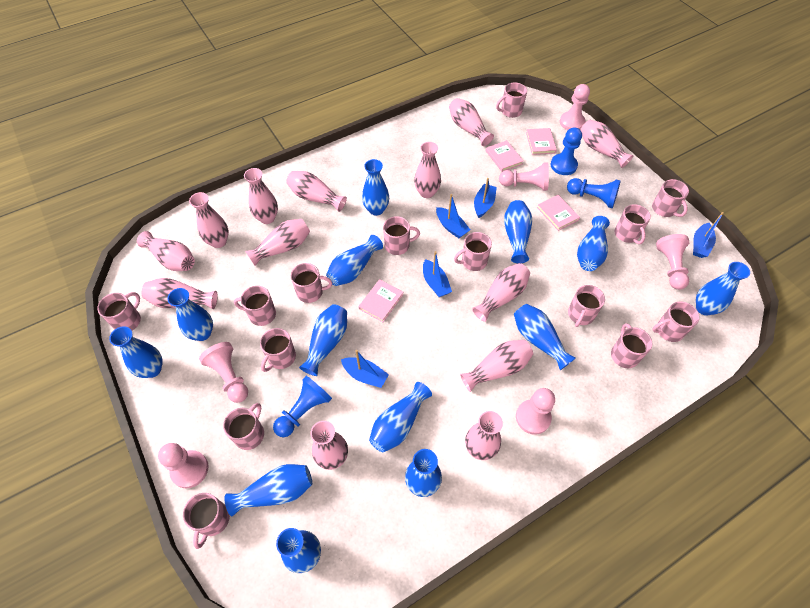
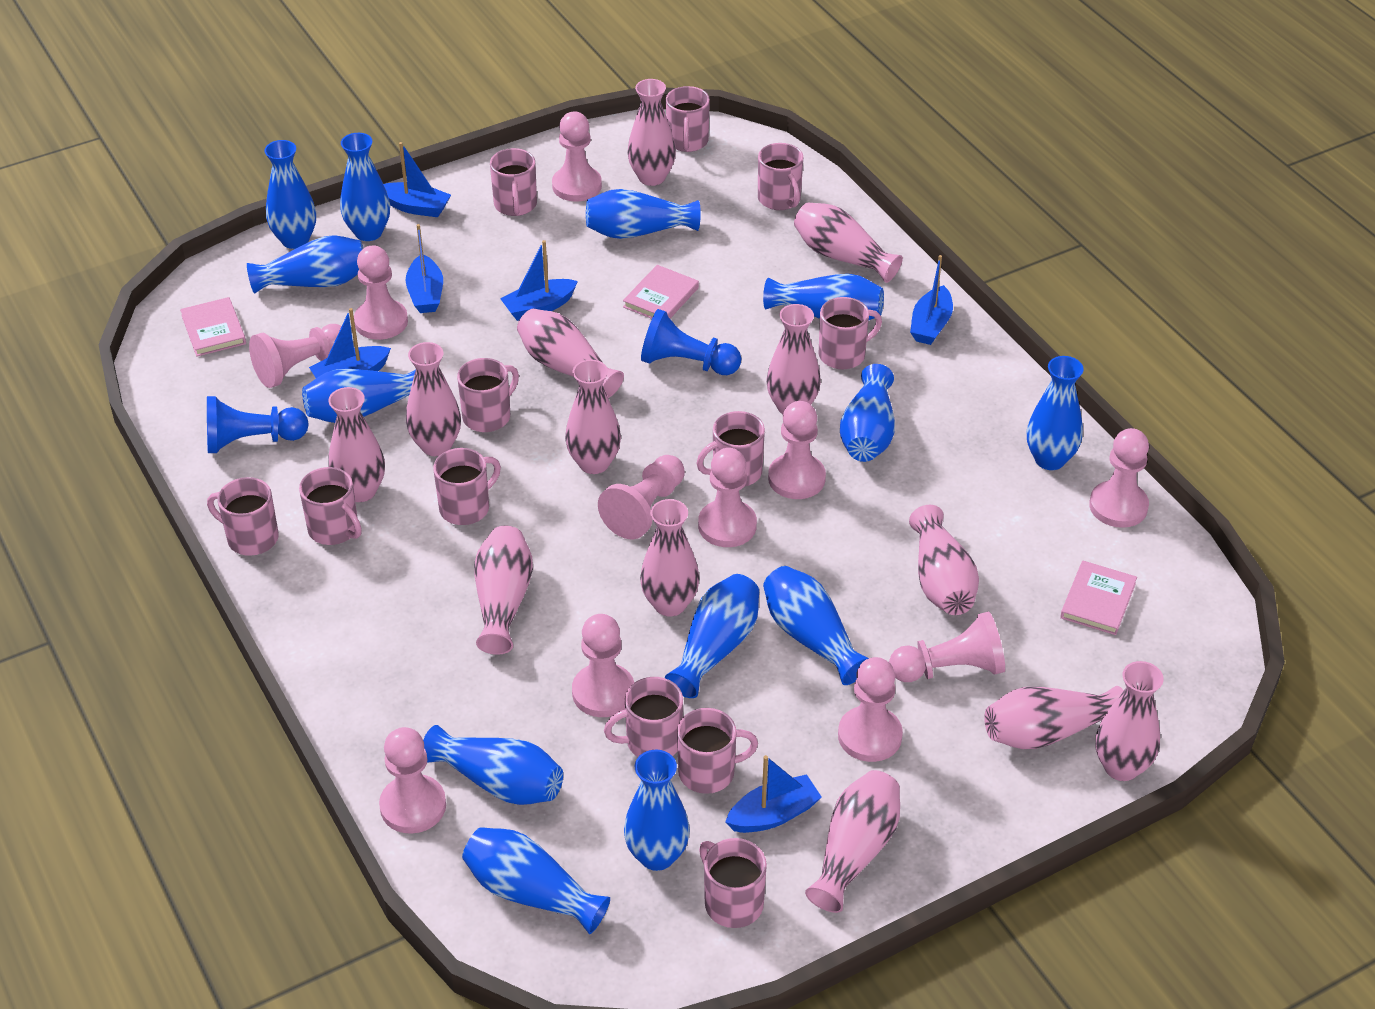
blue boat: [341,350,389,388] [423,251,452,297] [436,194,470,238] [474,178,497,218] [693,212,724,258] = 5 -> [309,308,391,378] [383,142,451,217] [406,224,443,313] [500,240,578,321] [725,755,822,833] [910,255,953,345] = 6
blue pawn: [273,376,332,437] [551,127,582,175] [567,178,621,208] = 3 -> [207,396,309,453] [641,309,742,375] = 2
pink book: [358,279,404,322] [486,140,523,172] [526,128,557,155] [537,195,580,231] = 4 -> [180,297,246,357] [623,265,699,319] [1060,561,1137,635] = 3
pink mug: [97,292,141,330] [183,493,230,549] [223,403,264,450] [234,286,276,326] [260,328,296,372] [291,263,332,303] [383,216,420,255] [454,232,492,271] [496,83,527,118] [568,285,605,327] [611,323,652,368] [614,204,651,244] [652,179,689,217] [652,302,700,342] = 14 -> [207,477,279,556] [299,467,362,545] [433,448,501,525] [457,358,519,432] [490,148,537,216] [604,677,683,757] [666,86,710,152] [677,708,758,794] [696,411,765,487] [699,838,767,928] [758,143,803,210] [819,297,882,369] = 12
pink pawn: [158,443,208,489] [199,342,248,403] [499,162,549,191] [516,388,555,435] [560,84,590,130] [656,234,689,290] = 6 -> [249,324,342,388] [354,245,408,340] [379,727,446,834] [552,111,602,202] [572,614,634,717] [598,455,685,539] [698,448,757,547] [768,401,826,499] [838,657,903,762] [889,612,1005,682] [1089,428,1149,528] = 11

